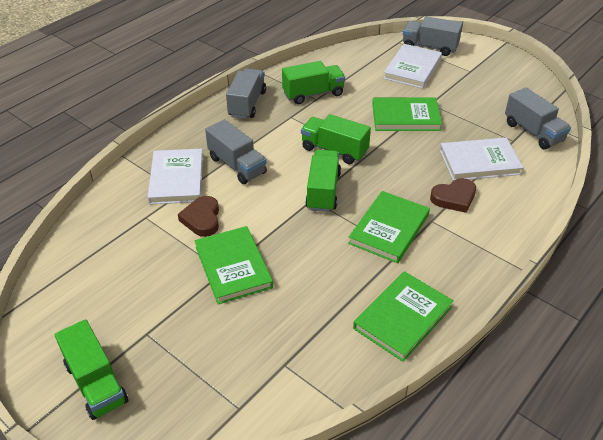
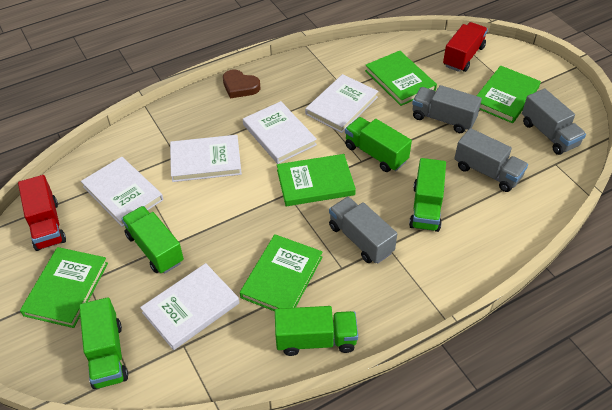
brown heart: [178,196,219,237] [430,178,476,213] = 2 -> [223,69,261,98] = 1
green book: [195,226,273,304] [348,191,430,264] [353,271,454,362] [372,98,442,131] = 4 -> [20,247,108,328] [240,234,323,311] [277,154,356,206] [365,51,437,106] [477,66,541,123] = 5
green truck: [55,319,128,420] [282,61,345,104] [301,114,371,164] [305,150,341,212] = 4 -> [79,297,128,389] [121,206,184,274] [275,306,358,356] [345,117,412,172] [409,158,446,232] = 5
red truck: none = 0 -> [18,175,66,251] [443,22,488,72] = 2
white book: [148,149,203,204] [383,44,442,89] [440,138,523,181] = 3 -> [81,157,163,227] [140,263,239,350] [170,135,242,182] [243,101,317,164] [305,74,378,133] = 5

